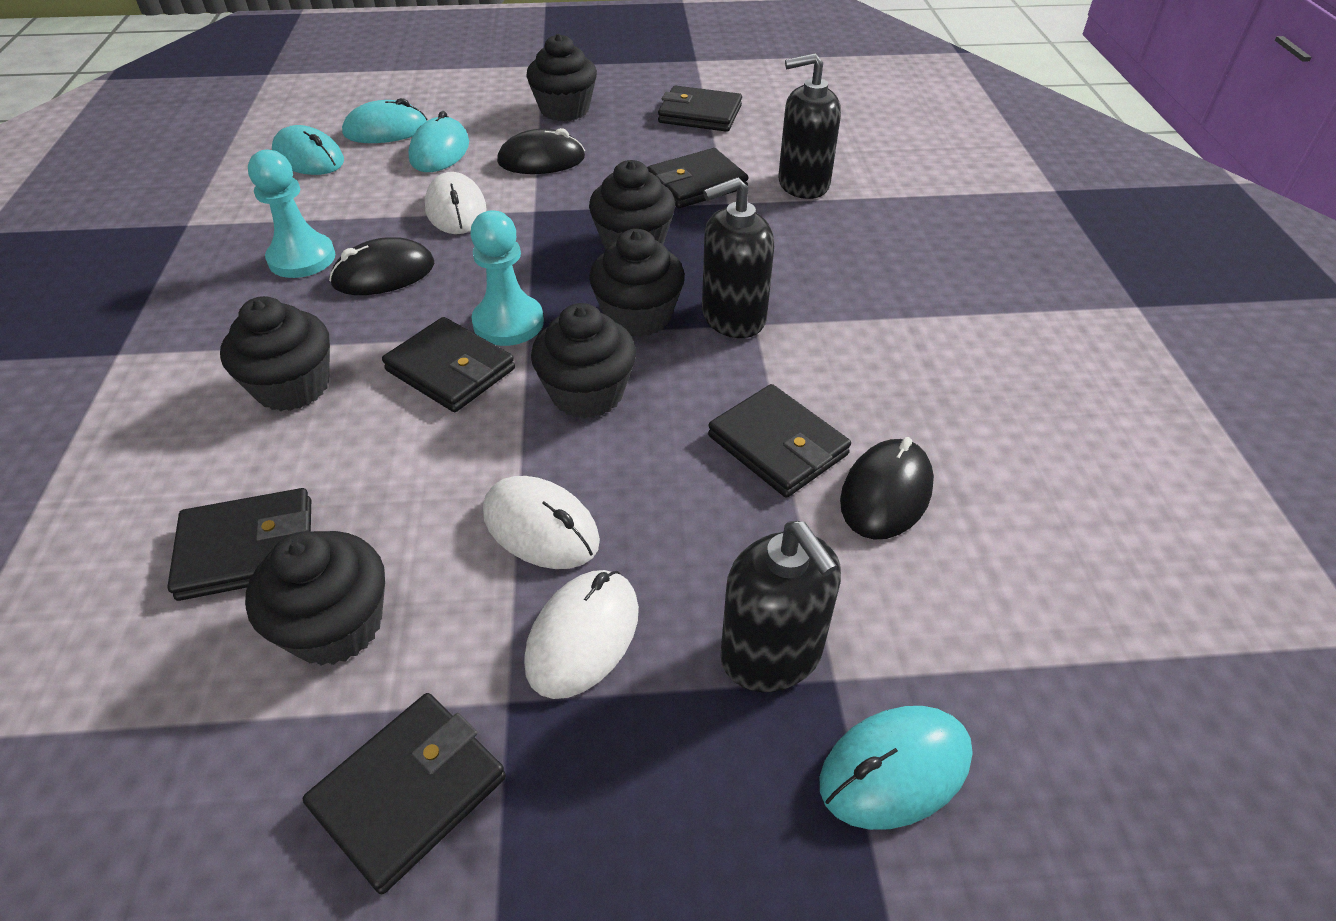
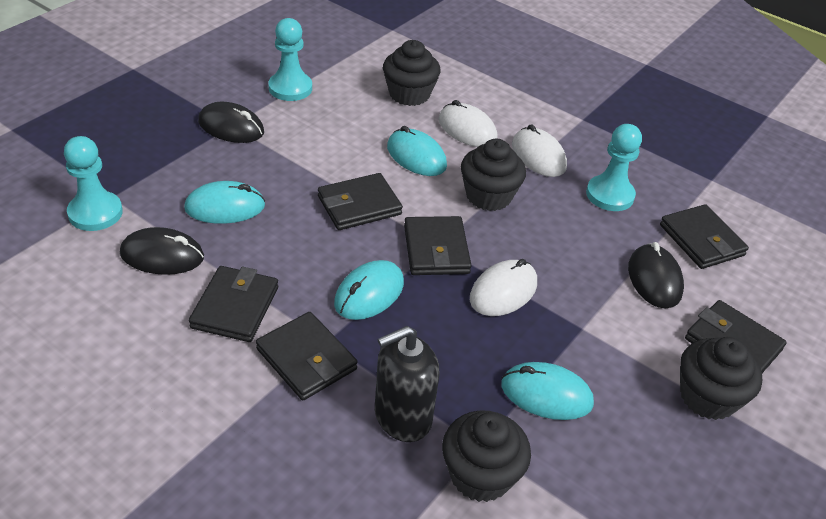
black cupcake: [220,296,330,411] [245,531,385,666] [526,34,597,121] [531,303,636,419] [589,160,675,249] [589,229,685,337] = 6 -> [383,40,440,106] [442,410,531,502] [461,139,526,211] [680,337,762,420] = 4
black soap dispenser: [702,177,774,338] [720,521,841,692] [778,53,841,199] = 3 -> [375,326,440,442] = 1
turquoise pawn: [248,149,335,278] [470,210,544,346] = 2 -> [64,136,123,231] [268,18,312,101] [586,124,642,211] = 3

